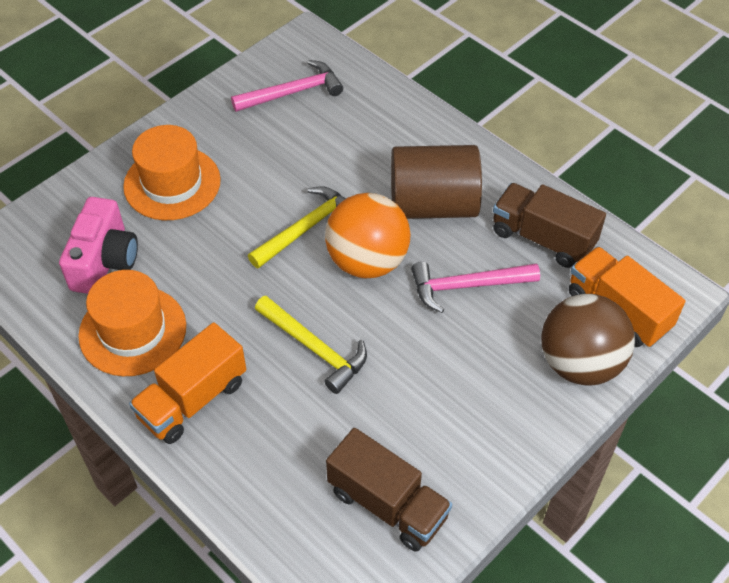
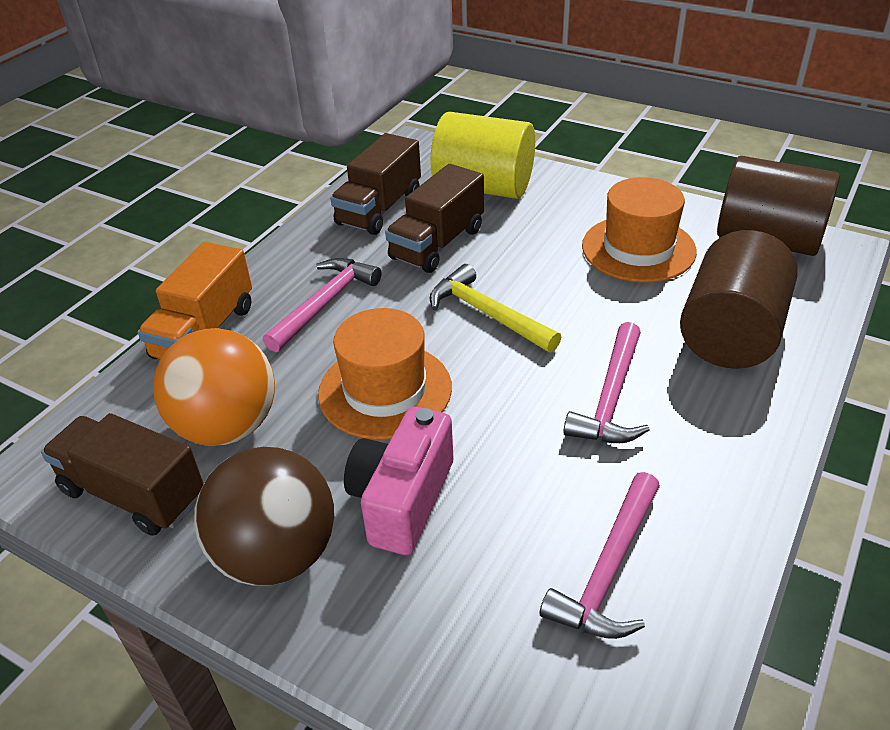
brown cylinder: [391,145,482,219] = 1 -> [680,230,798,369] [717,156,840,256] = 2
brown truck: [326,428,452,552] [493,183,606,268] = 2 -> [41,413,204,536] [330,133,421,235] [385,164,484,273] = 3
orange truck: [129,322,246,444] [569,246,686,347] = 2 -> [138,242,252,359] = 1
pink hammer: [231,60,343,112] [411,262,540,313] = 2 -> [263,258,382,352] [540,472,660,639] [563,322,650,443] = 3
yellow cylinder: none = 0 -> [430,112,535,199] = 1
yellow hammer: [248,186,346,269] [255,296,367,394] = 2 -> [430,264,561,352] = 1

